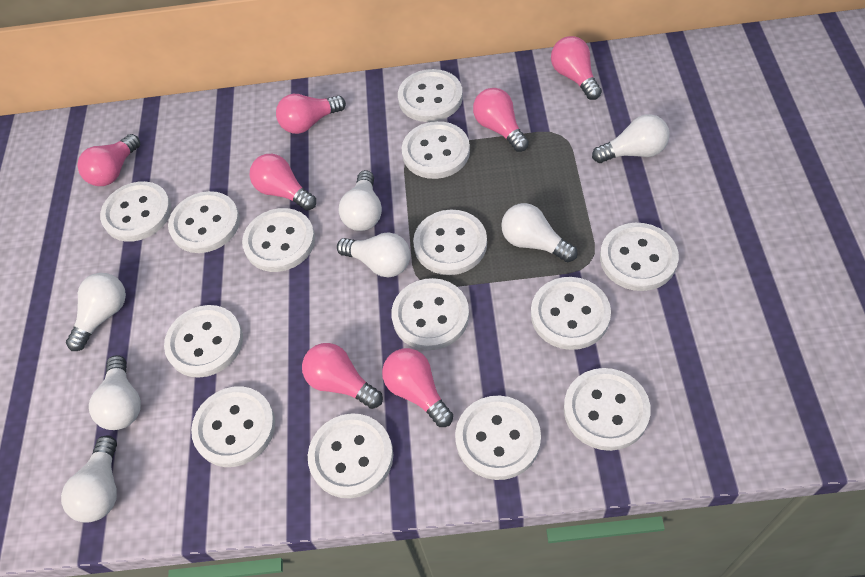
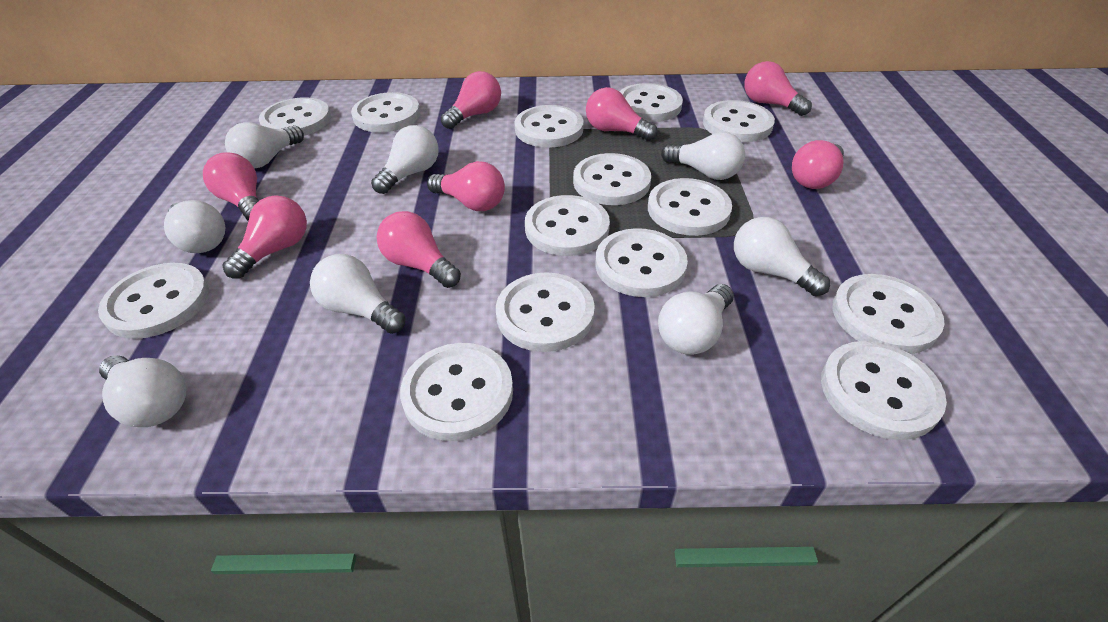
pink light bulb: [77,134,140,186] [250,154,316,211] [276,94,346,134] [302,343,383,409] [382,348,453,427] [473,88,529,152] [551,36,602,100] = 7 -> [203,152,259,221] [222,195,307,279] [377,211,461,288] [427,161,505,211] [441,71,501,129] [586,87,658,141] [744,61,812,116] [792,140,844,189] = 8
white light bulb: [61,435,117,523] [66,273,126,351] [89,355,141,430] [337,232,410,277] [339,170,382,231] [501,203,578,262] [592,114,670,163] = 7 -> [99,355,186,427] [164,200,225,253] [225,122,304,168] [310,254,406,334] [371,125,439,194] [658,284,734,355] [661,132,745,180] [734,217,830,296] = 8

